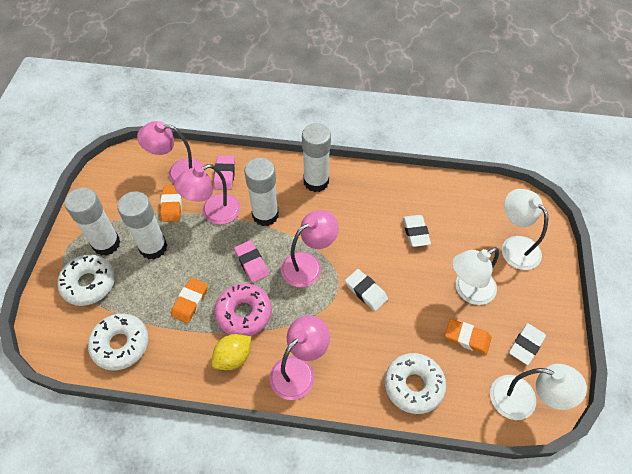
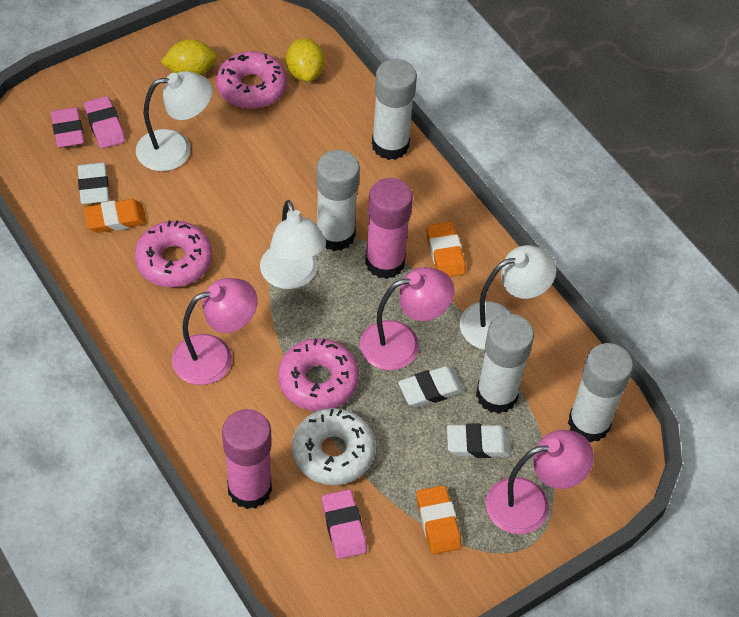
pink donut: [215,283,272,336] = 1 -> [135,221,212,287] [216,51,287,109] [278,338,359,411] = 3
pink eraser: [214,155,235,190] [234,240,269,283] = 2 -> [51,107,84,148] [84,96,125,149] [322,489,367,559] = 3
pink glue stick: none = 0 -> [222,409,272,509] [365,178,413,279] = 2
pink lamp: [137,121,205,183] [174,164,240,225] [269,315,330,400] [281,210,339,287] = 4 -> [172,278,257,385] [360,267,454,370] [486,430,594,534] = 3
white donut: [57,255,115,306] [88,314,149,371] [385,353,446,414] = 3 -> [292,408,375,485] = 1
yellow lemon: [212,334,251,370] = 1 -> [161,39,217,76] [286,38,325,82] = 2

